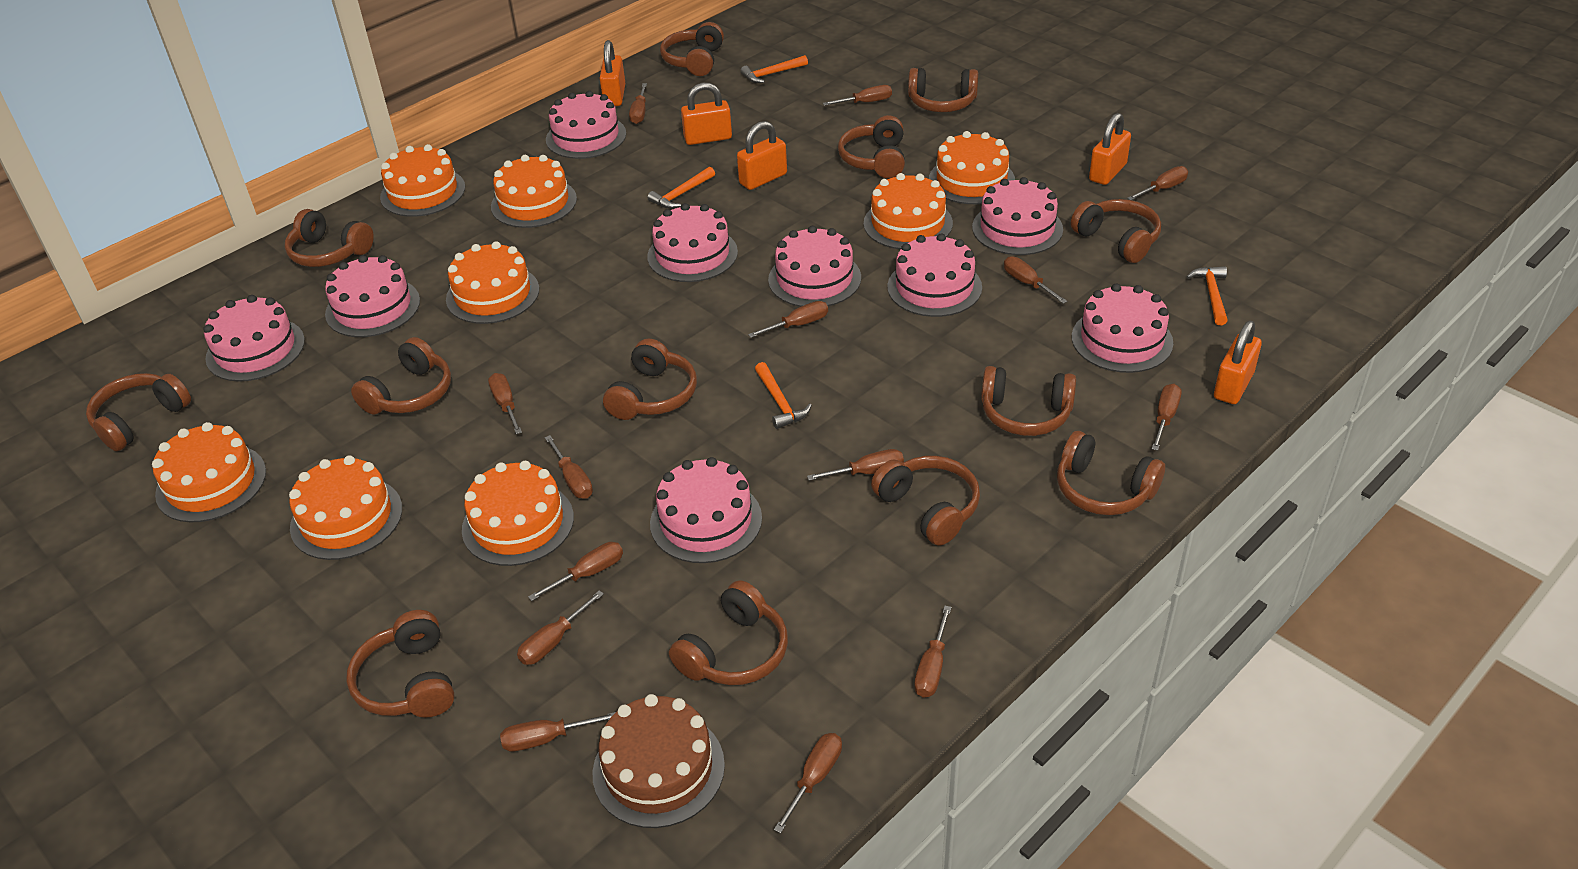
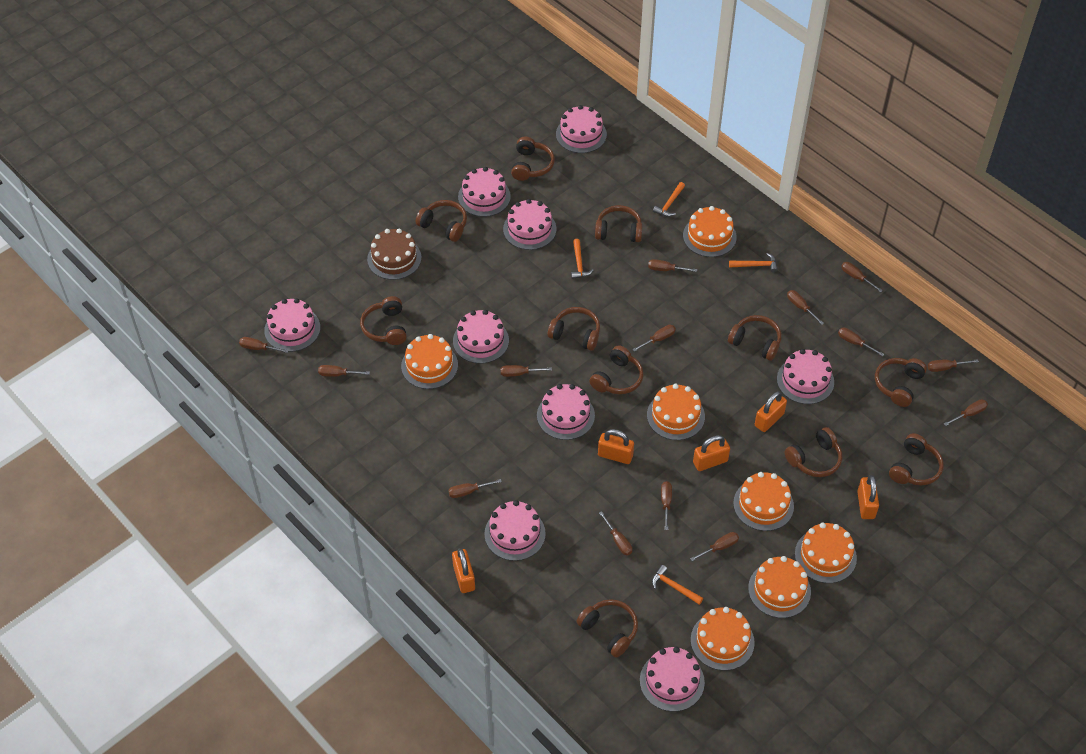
brown headphones: [86,373,191,451] [285,209,374,267] [347,610,455,718] [351,337,451,414] [603,339,697,420] [660,22,724,76] [669,580,788,685] [838,115,905,178] [871,456,980,546] [908,68,978,112] [981,366,1076,436] [1057,431,1165,515] [1071,199,1161,263] = 13 -> [360,296,407,345] [416,200,467,242] [511,137,555,181] [548,307,600,351] [576,599,638,658] [589,345,644,394] [595,205,643,242] [728,315,781,361] [785,427,842,477] [875,358,927,407] [889,433,944,485] = 11
orange cake: [152,422,266,522] [289,455,402,560] [380,144,465,217] [446,241,539,324] [462,461,574,566] [491,155,577,228] [864,173,953,249] [929,131,1015,204] = 8 -> [401,334,458,389] [647,384,705,440] [683,206,737,257] [691,607,755,671] [733,472,794,531] [748,556,811,618] [795,523,857,583] = 7

